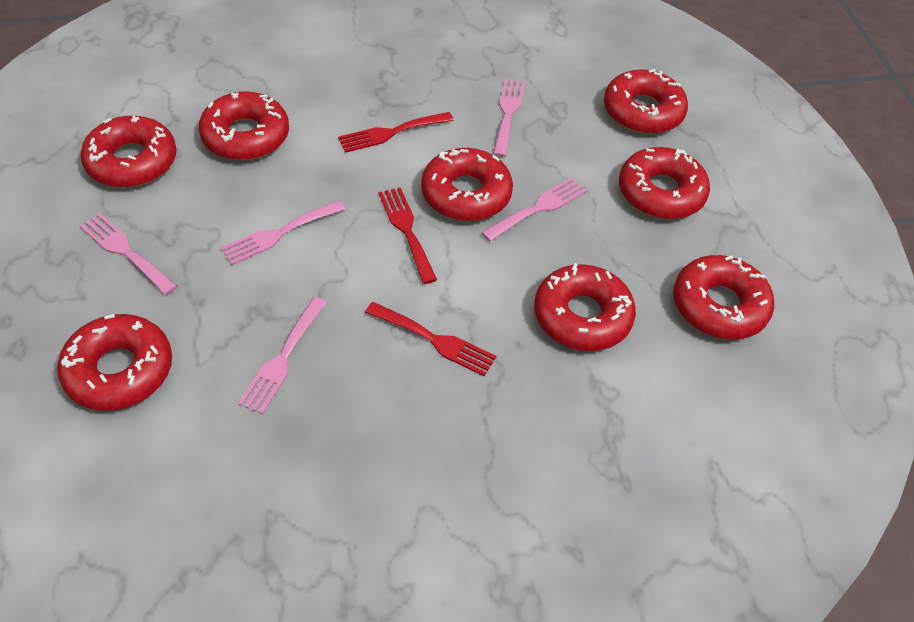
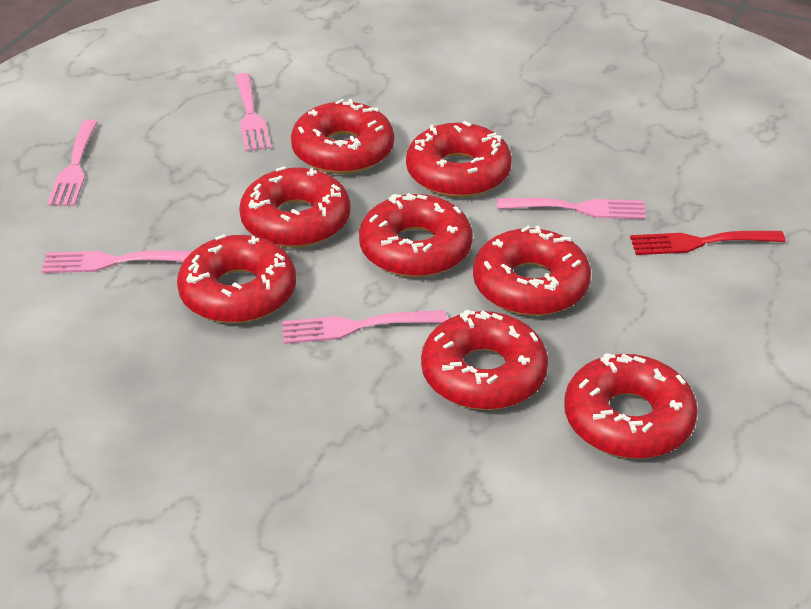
red fork: [338,112,454,153] [365,302,496,376] [379,187,437,284] = 3 -> [630,231,786,255] = 1

